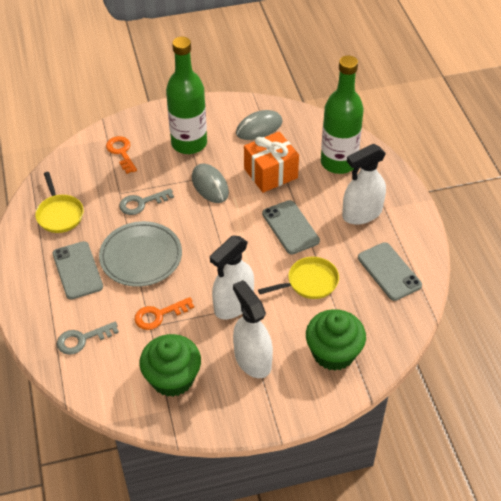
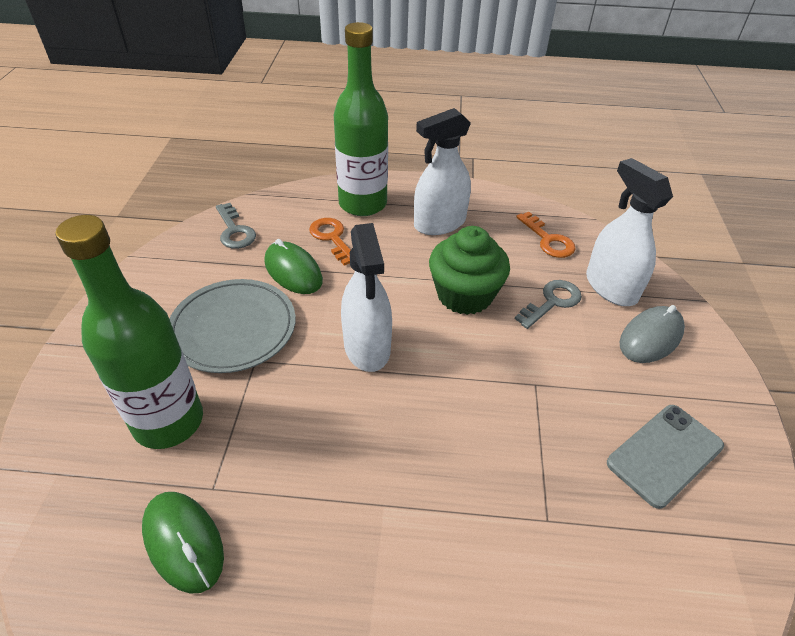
green cupcake: [139,334,201,397] [306,309,366,371] = 2 -> [429,226,510,315] = 1
green mouse: none = 0 -> [142,492,224,593] [264,239,323,294] = 2
grey mouse: [192,163,229,203] [236,110,282,140] = 2 -> [619,305,685,363] = 1
grey phone: [53,241,103,299] [262,200,320,254] [358,242,422,301] = 3 -> [607,405,724,509] = 1
orange gift: [244,131,299,193] = 1 -> none = 0
yellow pan: [35,172,84,233] [258,257,339,299] = 2 -> none = 0

